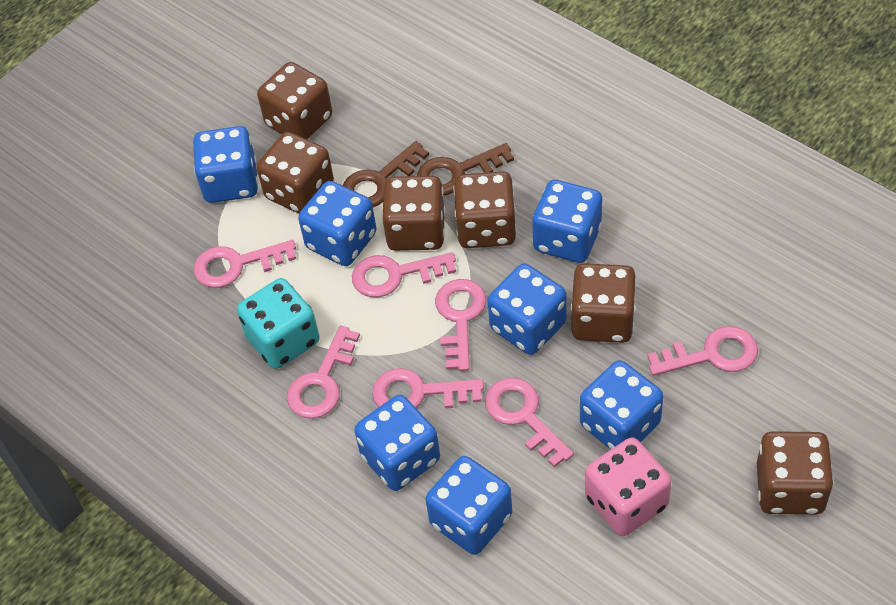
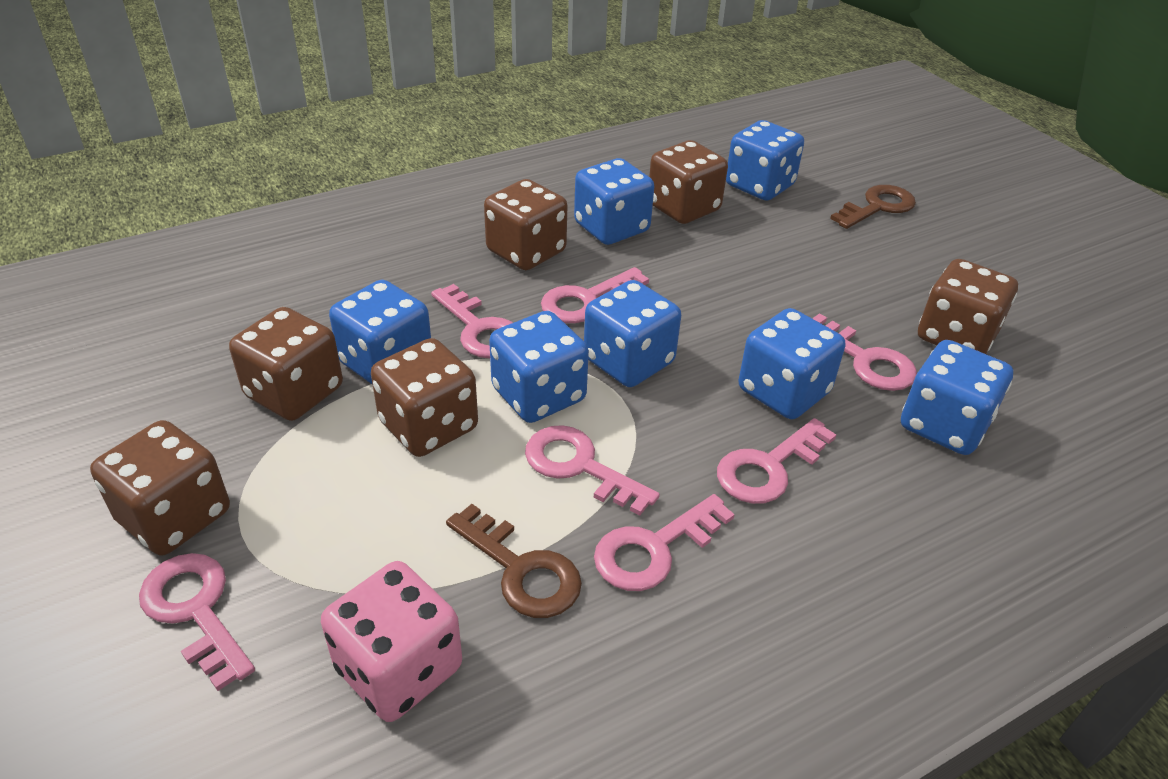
turquoise dice: [237,278,320,369] = 1 -> none = 0

